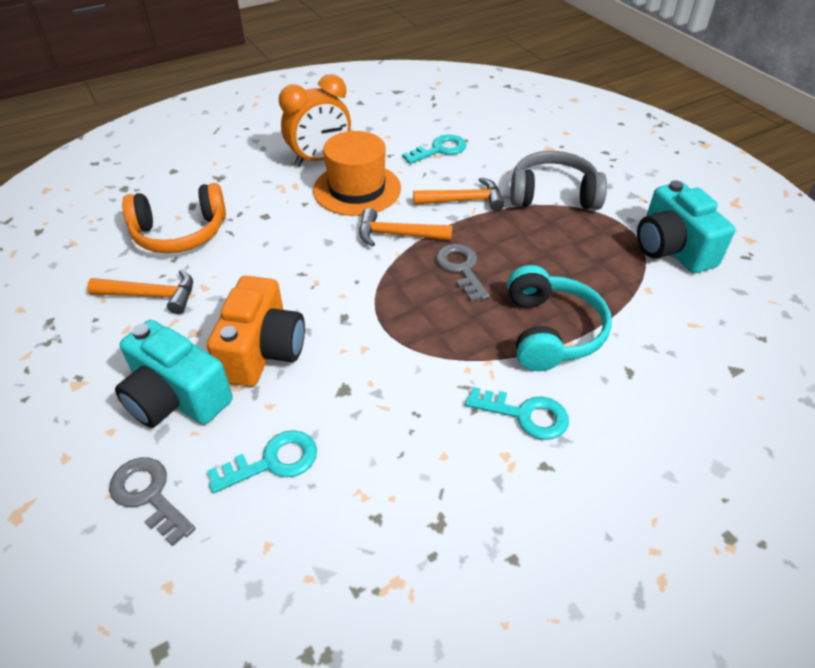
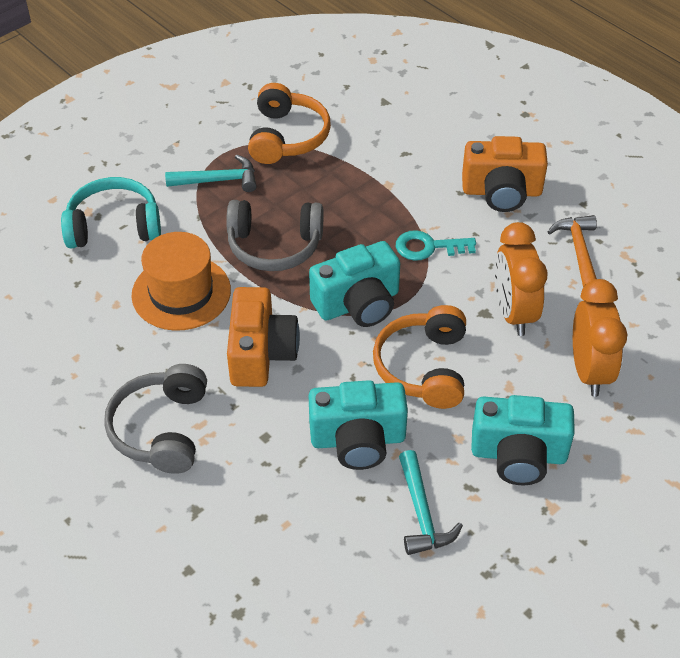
grey headphones: [510,151,607,210] = 1 -> [104,364,207,474] [226,200,324,271] = 2
grey key: [109,457,196,547] [436,244,490,302] = 2 -> none = 0
orange camera: [207,276,305,387] = 1 -> [227,287,300,387] [462,136,548,212] = 2
orange clock: [279,74,351,167] = 1 -> [495,222,548,336] [573,279,628,397] = 2
orange hammer: [87,269,193,314] [359,208,452,247] [413,177,505,211] = 3 -> [548,215,597,288] = 1
orange headphones: [122,183,226,253] = 1 -> [248,83,331,164] [373,305,466,409] = 2
turquoise camera: [115,320,233,428] [637,180,736,273] = 2 -> [308,380,408,470] [309,241,400,327] [471,395,575,485] = 3
turquoise hammer: none = 0 -> [165,155,257,192] [399,450,463,555] = 2
turquoise key: [207,430,317,493] [402,135,466,164] [465,387,569,440] = 3 -> [395,230,476,261] = 1

